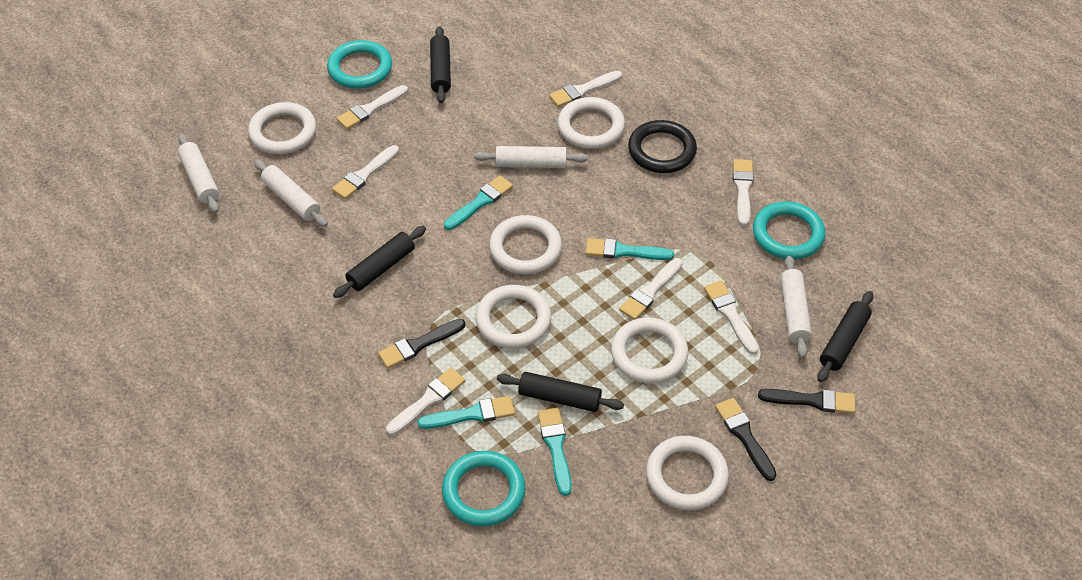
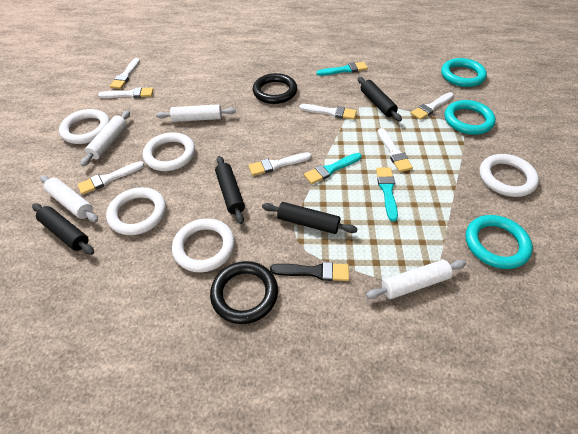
black brush: [378,319,466,368] [715,398,777,481] [758,389,855,414] = 3 -> [270,262,349,281] = 1
black ring: [628,120,697,173] = 1 -> [210,261,278,324] [253,73,297,104] = 2
turquoise brush: [417,396,515,429] [444,175,513,230] [538,408,572,496] [585,238,674,260] = 4 -> [304,153,361,184] [317,62,368,76] [376,167,398,222] = 3
white ring: [248,102,316,154] [476,285,551,348] [489,215,562,274] [558,97,625,149] [611,317,688,384] [646,436,729,510] = 6 -> [59,109,110,144] [106,187,166,235] [143,132,195,171] [172,218,235,272] [479,154,539,197] = 5

